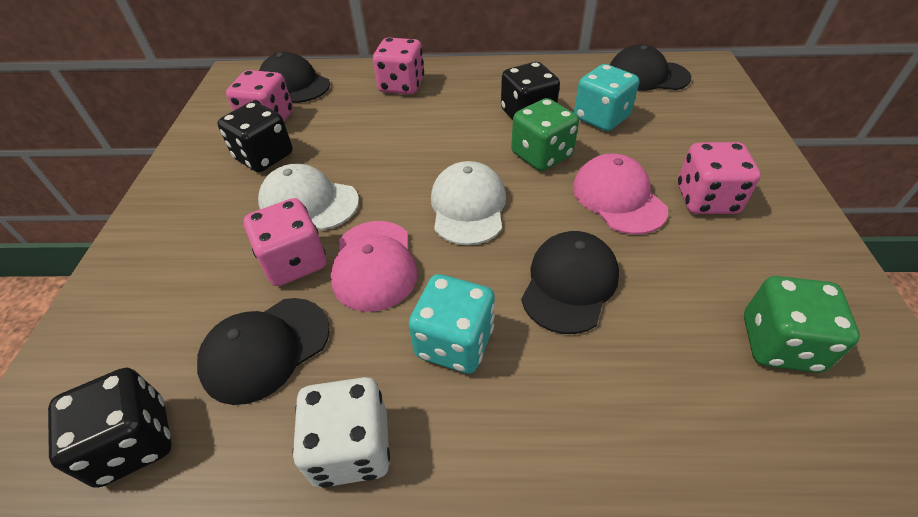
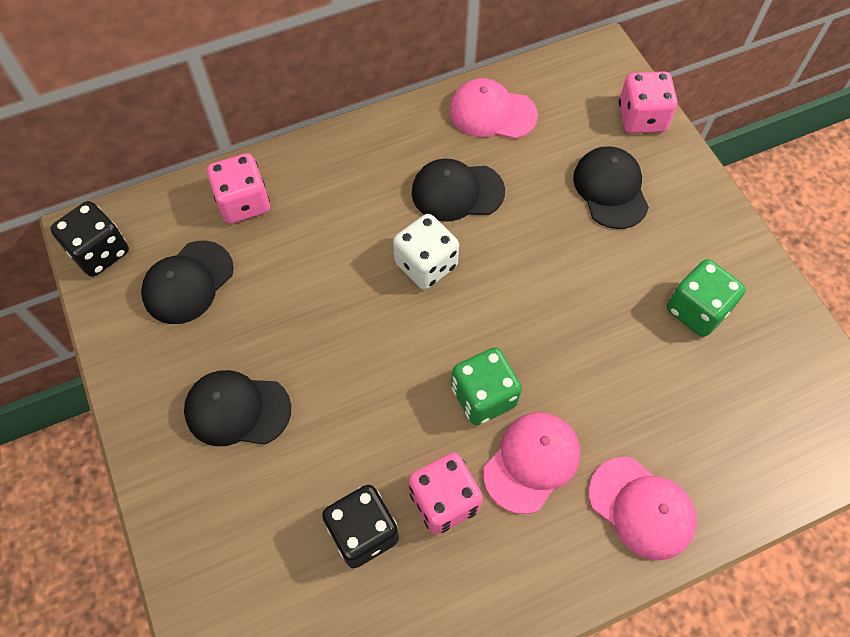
black dice: [48,368,172,488] [218,101,293,172] [501,62,560,120] = 3 -> [50,201,129,277] [322,485,399,568] = 2
pink cap: [331,221,418,312] [573,154,668,235] = 2 -> [449,78,538,139] [483,412,580,514] [589,457,697,560] = 3
pink dice: [226,70,293,121] [244,198,326,286] [373,37,424,95] [678,142,761,214] = 4 -> [207,153,270,224] [409,453,483,534] [618,71,678,134] = 3
turquoise dice: [409,274,495,374] [574,64,639,131] = 2 -> none = 0
white cap: [258,164,359,230] [431,161,506,245] = 2 -> none = 0

